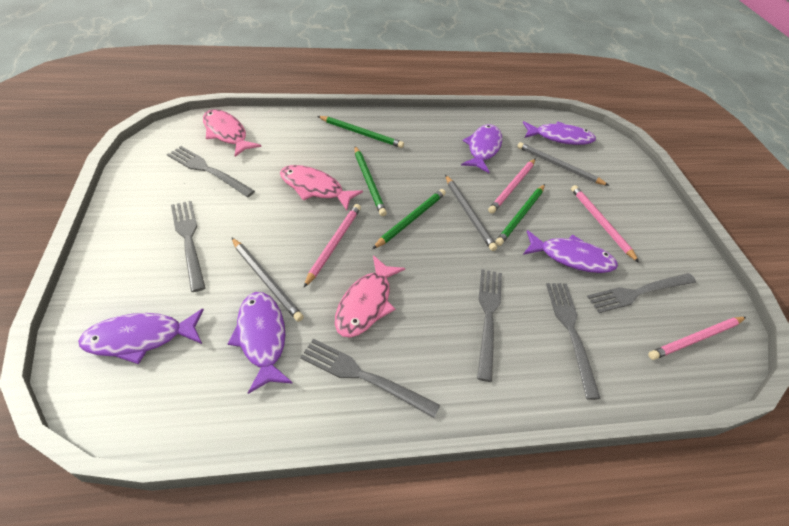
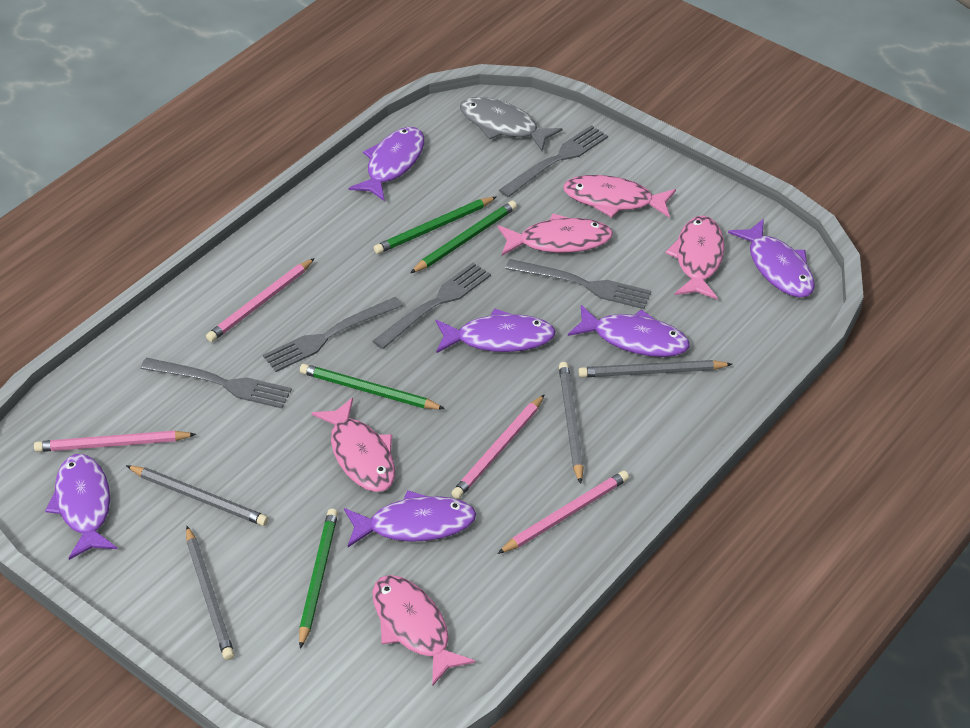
grey fish: none = 0 -> [460,97,562,151] = 1
grey fork: [167,146,255,197] [171,201,206,292] [300,339,440,418] [477,269,502,382] [546,283,601,400] [587,273,696,313] = 6 -> [140,358,292,409] [263,297,403,372] [373,263,491,349] [499,125,608,197] [505,259,651,309] = 5
grey pencil: [231,237,304,322] [445,175,497,251] [517,142,609,186] = 3 -> [126,465,268,526] [186,526,234,660] [559,362,584,484] [578,360,732,377] = 4
pink fish: [203,109,261,157] [280,165,363,210] [335,255,405,338] = 3 -> [312,398,395,492] [372,575,475,686] [498,214,613,256] [563,175,676,218] [666,216,724,299] = 5
purple fish: [78,309,204,364] [228,292,293,394] [461,124,502,173] [523,121,596,145] [523,230,618,273] = 5 -> [45,454,117,560] [344,490,476,547] [349,127,424,201] [436,308,556,353] [568,305,690,357] [728,219,815,297] = 6

